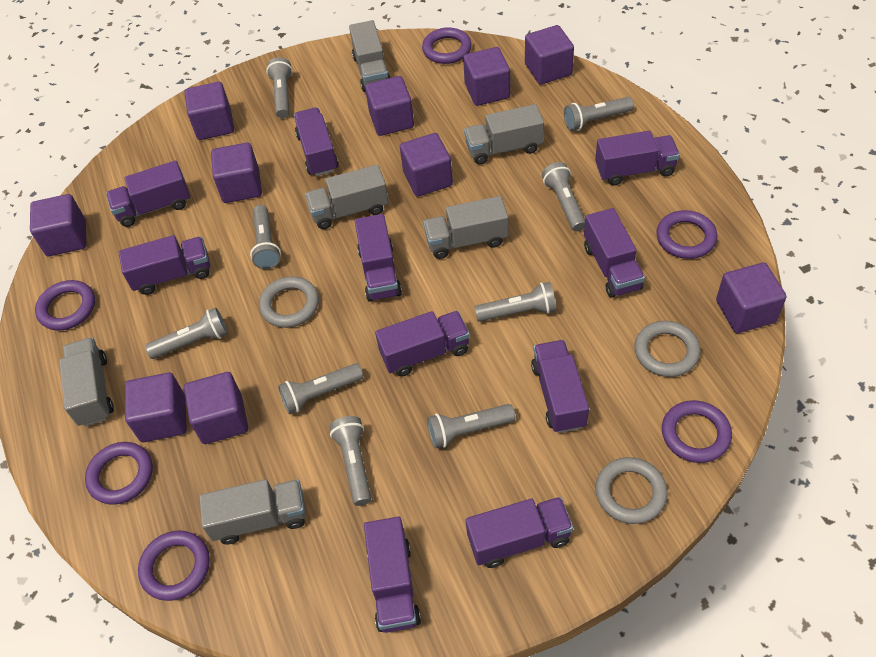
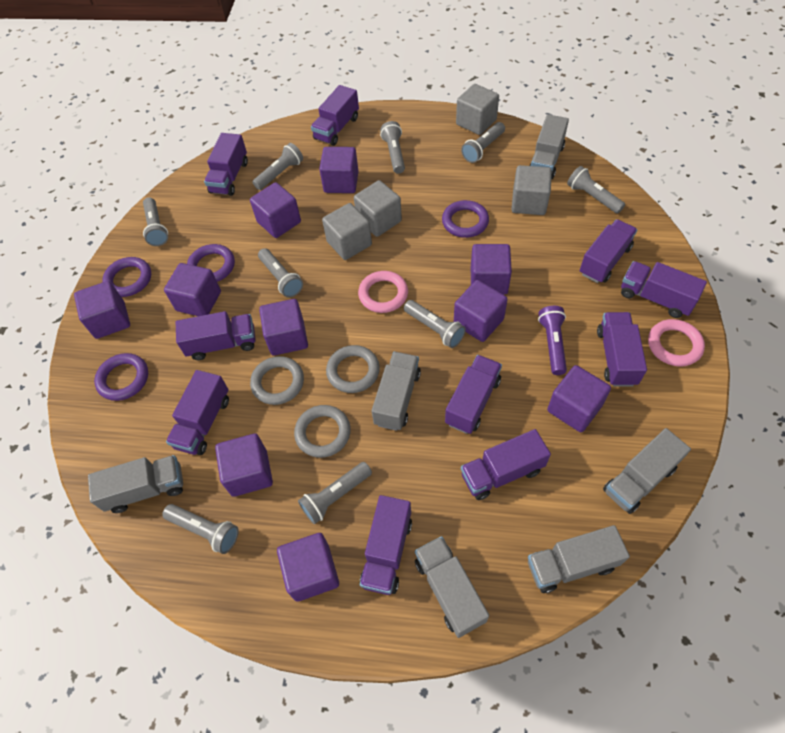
grey cube: none = 0 -> [322,203,372,260] [354,180,402,237] [456,84,499,135] [511,165,552,215] = 4
pink ring: none = 0 -> [358,271,408,313] [648,319,705,367] = 2
purple flashlight: none = 0 -> [538,306,567,375] = 1
purple ring: [35,280,95,331] [85,442,153,505] [138,530,210,601] [422,27,472,64] [656,210,717,259] [662,400,732,463] = 6 -> [94,353,148,401] [102,257,151,297] [187,244,235,282] [442,200,489,238] = 4

